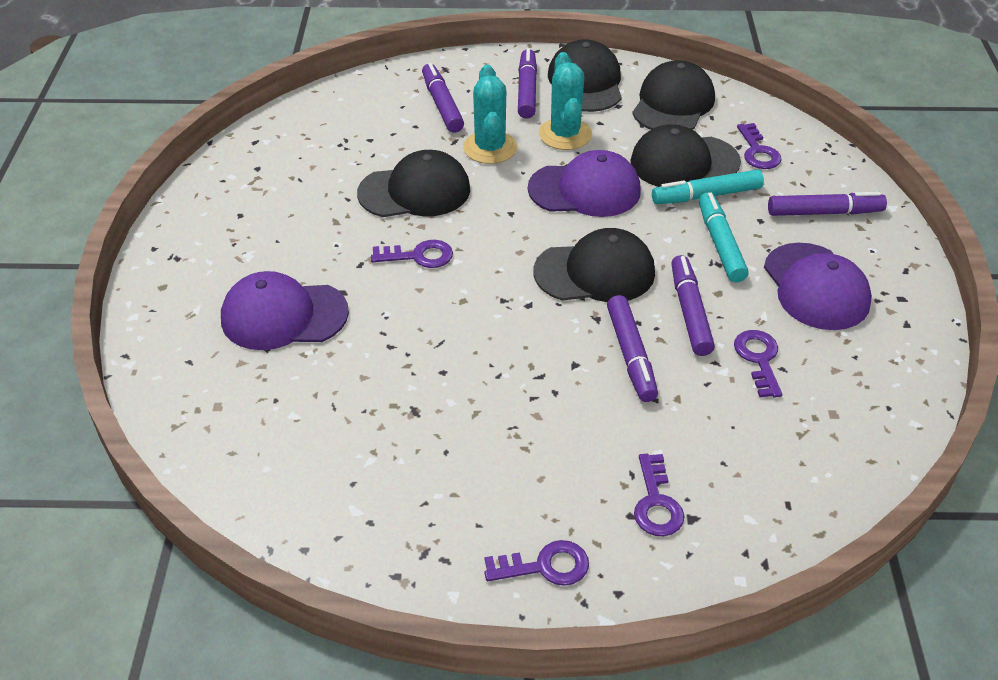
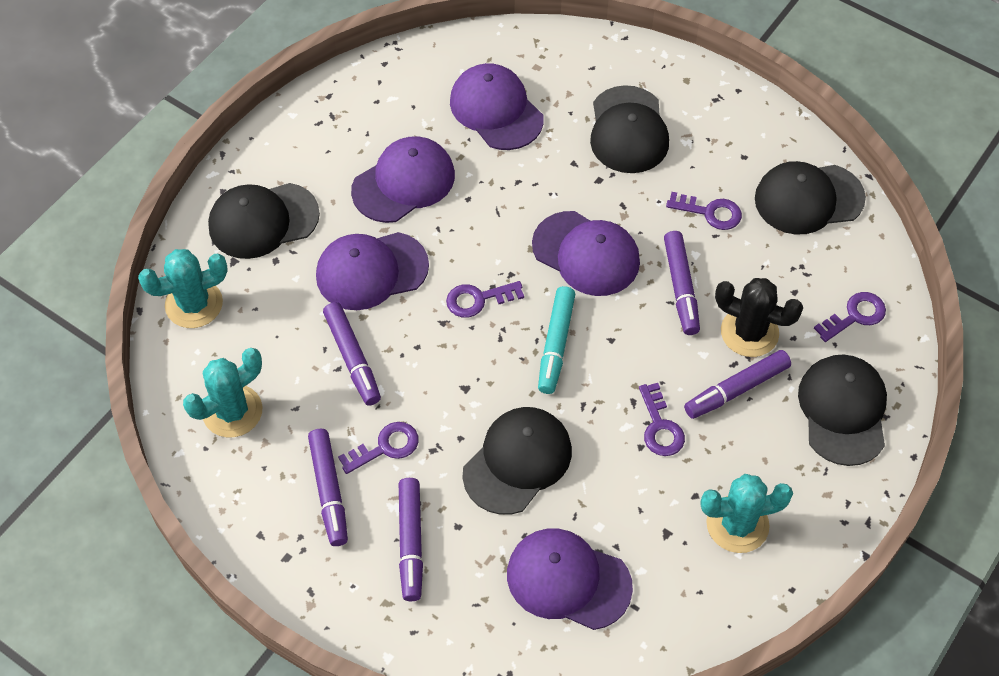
black cactus: none = 0 -> [715,278,803,357] = 1
purple cap: [221,271,349,350] [528,150,641,217] [764,243,872,330] = 3 -> [316,232,429,310] [351,136,455,223] [450,63,544,150] [507,529,633,630] [532,211,640,296] = 5
turquoise cactus: [463,65,517,164] [539,52,592,150] = 2 -> [138,249,228,328] [183,348,263,437] [700,474,793,553] = 3
turquoise marker: [652,170,764,204] [699,192,749,282] = 2 -> [538,286,575,394] = 1

